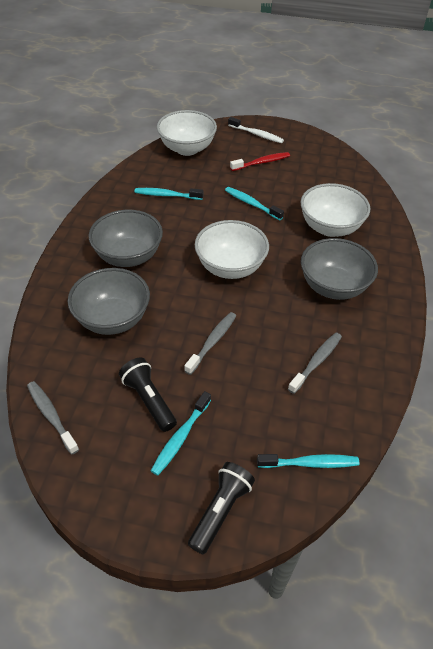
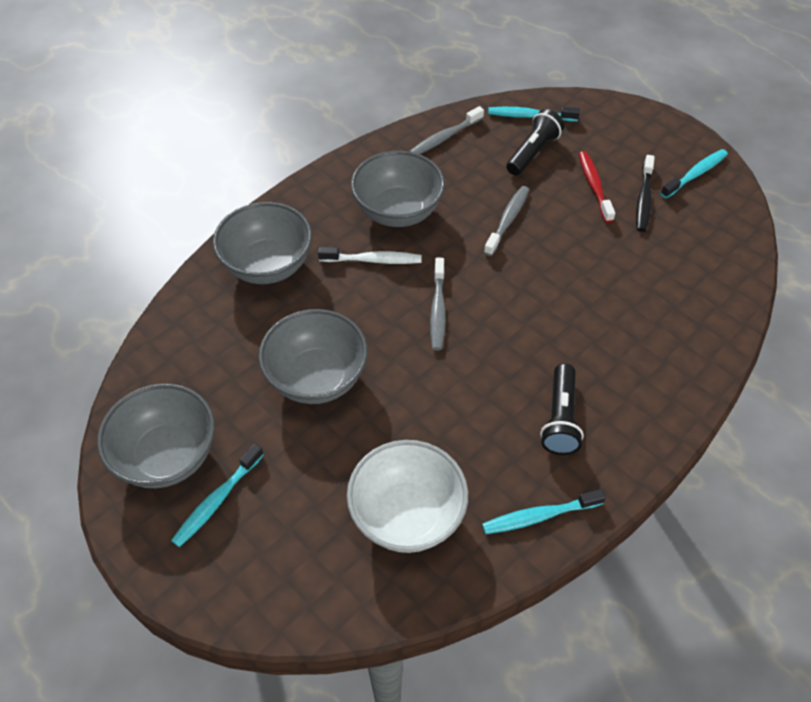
black toothbrush: none = 0 -> [636,155,655,232] = 1
grey bowl: [68,268,150,335] [89,210,163,267] [301,238,378,300] = 3 -> [97,383,215,488] [213,202,312,284] [258,309,368,404] [351,151,445,227] = 4
white bowl: [157,110,217,156] [195,220,269,279] [301,183,370,237] = 3 -> [347,440,468,553] = 1

